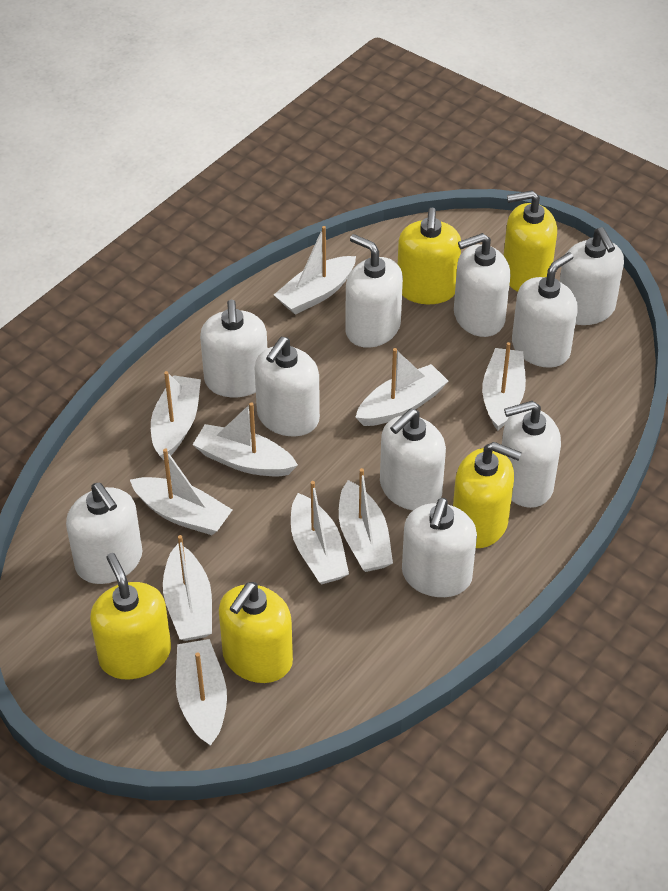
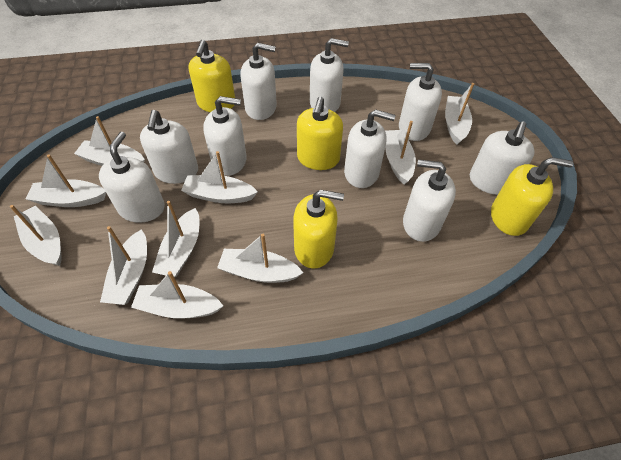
white soap dispenser: [66,483,143,584] [200,300,267,397] [255,337,320,436] [345,234,403,348] [380,408,446,510] [402,498,477,597] [454,233,511,337] [502,401,561,508] [512,252,578,368] [559,227,624,325] = 10 -> [99,132,165,223] [140,110,198,184] [203,96,247,176] [240,43,277,120] [310,38,349,112] [344,109,395,188] [399,63,442,141] [403,160,456,242] [470,121,535,195] = 9
yellow soap dispenser: [90,553,171,680] [219,582,293,683] [398,208,461,304] [453,442,522,548] [503,190,557,292] = 5 -> [188,40,235,112] [293,190,344,269] [297,96,343,170] [491,157,574,236] = 4

